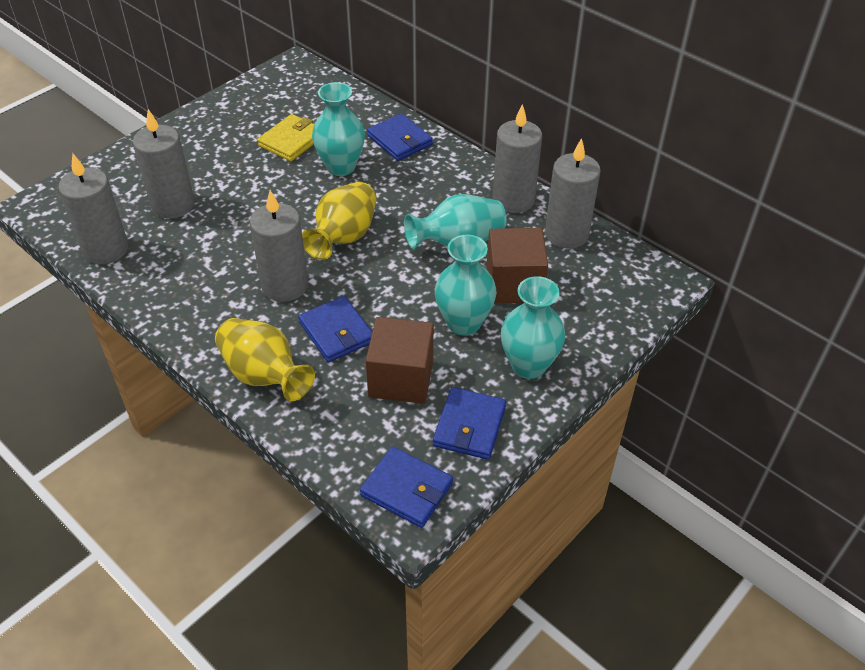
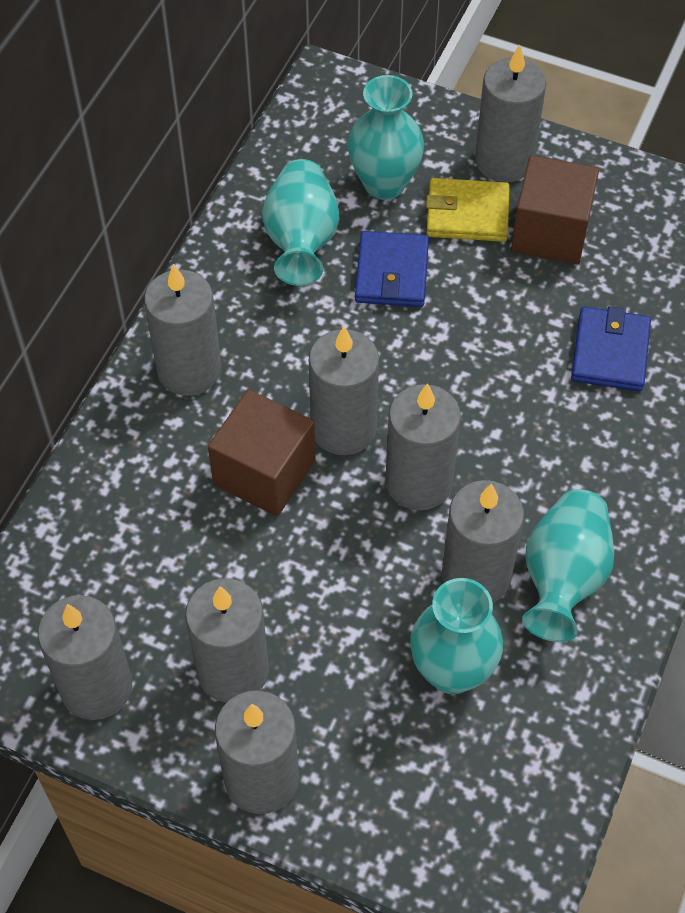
blue wallet: [298,296,372,362] [360,446,453,528] [367,113,433,161] [433,387,506,460] = 4 -> [355,231,429,307] [571,306,651,391] = 2
grey candle: [58,153,128,264] [133,109,194,219] [250,190,308,302] [493,104,542,213] [545,138,601,248] = 5 -> [38,595,132,720] [144,264,221,396] [185,578,269,703] [215,690,299,814] [309,326,379,455] [385,383,461,510] [442,480,524,602] [475,45,546,182] = 8
yellow vase: [215,318,315,401] [302,182,377,260] = 2 -> none = 0

